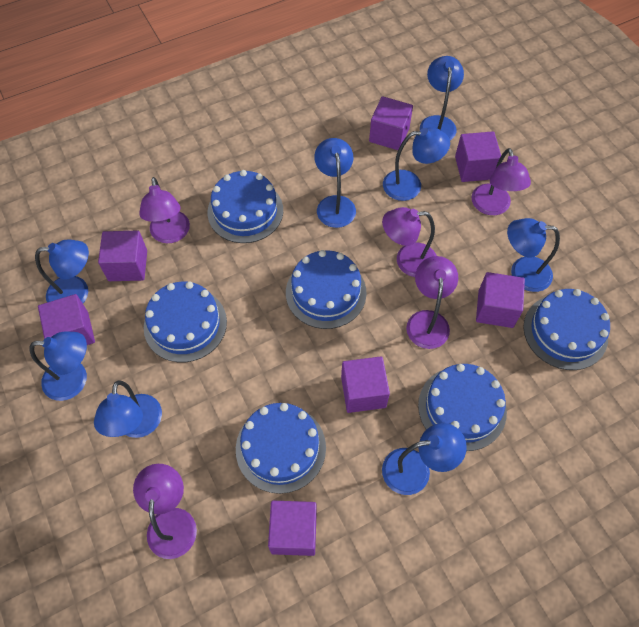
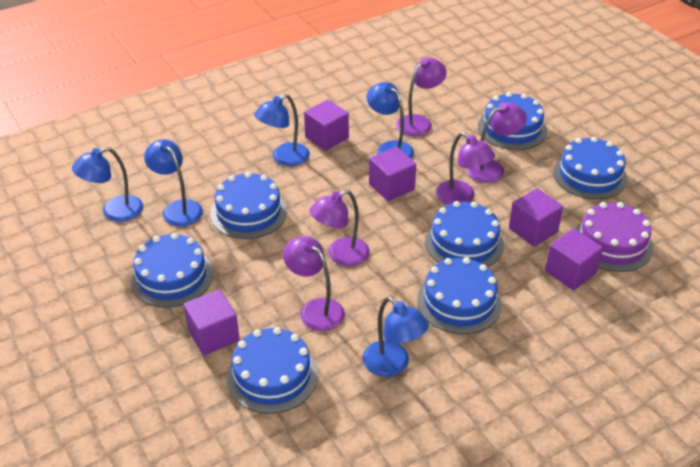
blue cake: [144,282,227,362] [208,170,283,243] [236,403,326,494] [286,250,367,329] [418,364,507,451] [523,289,610,370] = 6 -> [130,233,213,308] [210,172,287,239] [227,327,318,414] [417,257,502,334] [425,201,504,267] [478,92,547,150] [553,137,628,200] = 7
blue lamp: [30,331,87,401] [35,240,89,303] [94,380,162,438] [314,138,356,228] [382,423,467,495] [383,127,450,201] [420,56,464,141] [507,218,560,292] = 8 -> [72,147,143,222] [144,139,203,226] [254,94,310,166] [363,297,429,377] [366,82,414,159] = 5
purple cake: none = 0 -> [575,202,653,272] = 1
purple cube: [38,294,95,345] [98,231,147,281] [268,501,317,556] [341,356,390,413] [369,96,413,150] [455,131,501,182] [476,272,525,328] = 7 -> [183,289,240,356] [304,100,349,151] [369,147,416,201] [509,188,563,247] [545,228,603,290] = 5

